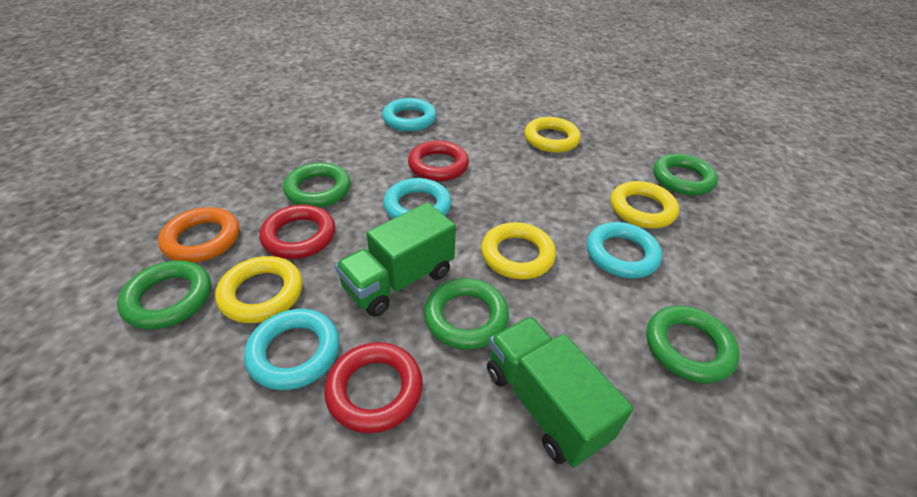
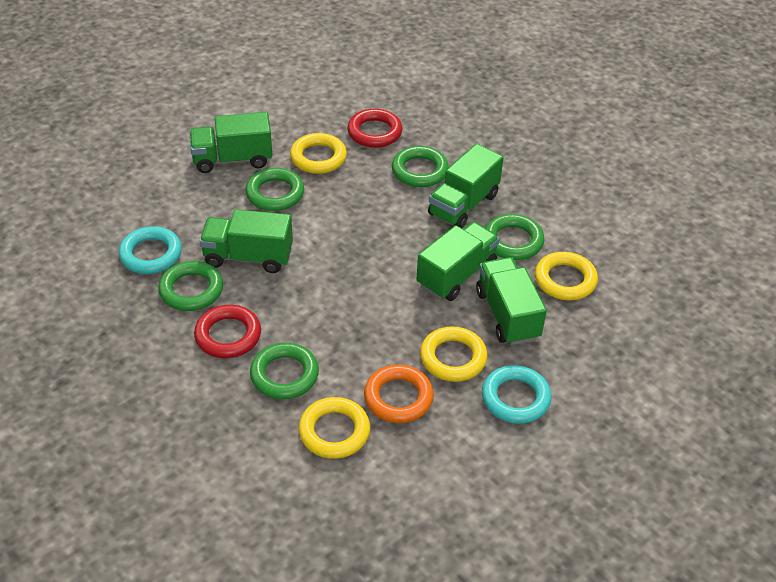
green truck: [335,202,456,317] [487,316,633,467] = 2 -> [189,112,272,173] [199,209,293,273] [416,222,500,301] [428,144,503,228] [476,257,547,345] = 5
red ring: [259,205,335,259] [324,342,423,433] [408,140,469,181] = 3 -> [194,305,261,358] [347,109,402,148] = 2
turquoise ring: [244,309,340,390] [382,98,436,131] [383,178,451,219] [587,222,662,278] = 4 -> [118,226,182,274] [482,365,551,424] = 2

